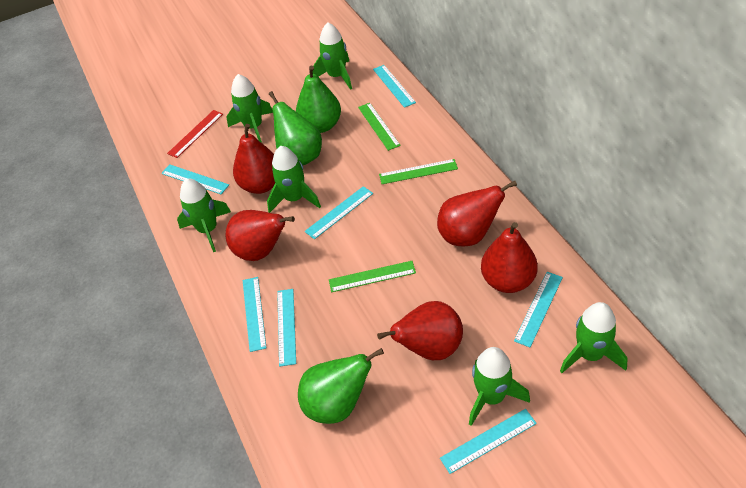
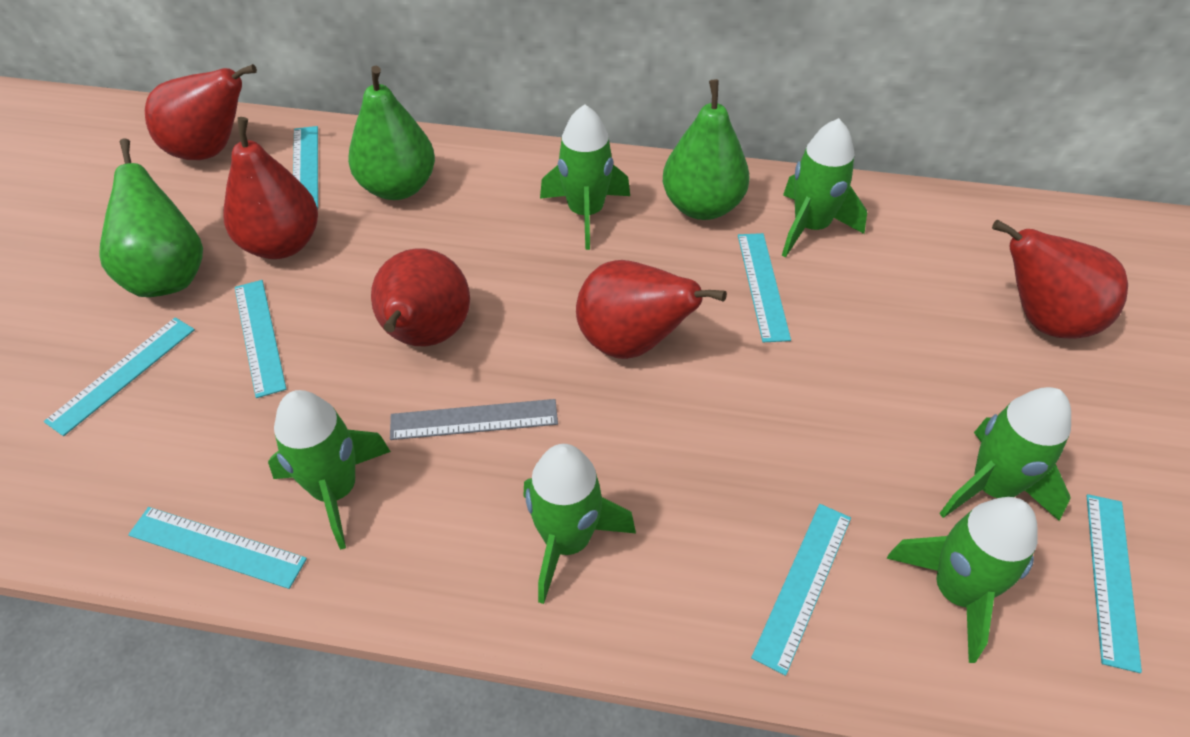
green ruler: [329,261,416,292] [358,103,401,151] [379,159,458,184] = 3 -> none = 0
grey ruler: none = 0 -> [390,399,558,440] = 1
red ruler: [167,110,223,158] = 1 -> none = 0

